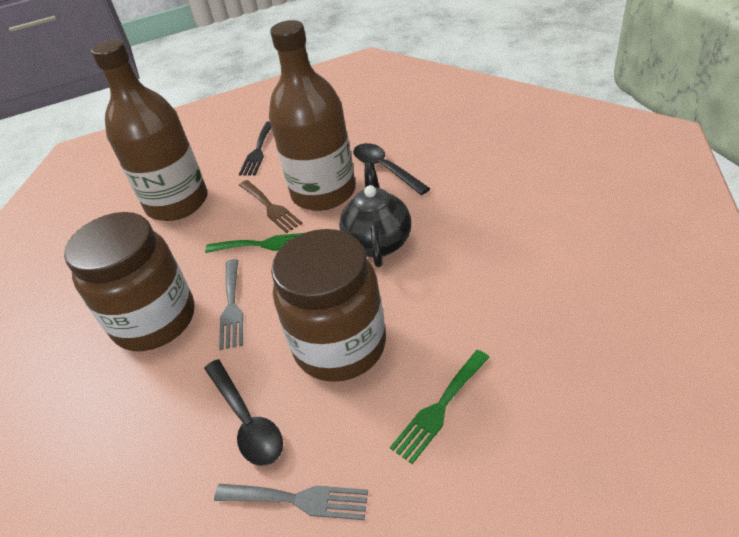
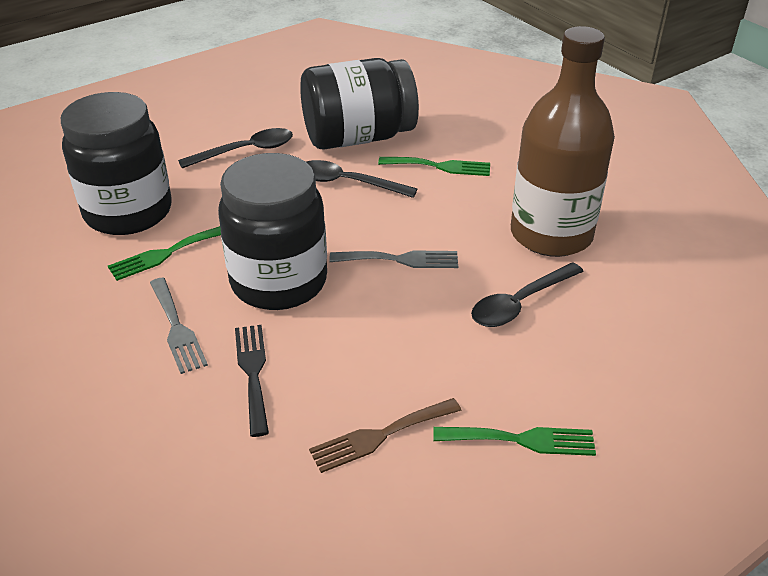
black jar: none = 0 -> [61,92,172,235] [218,153,327,310] [300,58,419,149] = 3
black spoon: [204,359,283,466] [353,143,431,195] = 2 -> [178,128,293,168] [306,160,417,198] [471,262,584,327] = 3
black teapot: [339,162,411,267] = 1 -> none = 0
brown bottle: [91,39,208,221] [269,20,356,211] = 2 -> [511,26,615,257] = 1
brown jar: [64,212,195,351] [271,229,386,382] = 2 -> none = 0
green fork: [205,233,303,253] [390,350,490,464] = 2 -> [108,226,221,281] [378,157,490,176] [433,427,596,456] = 3

